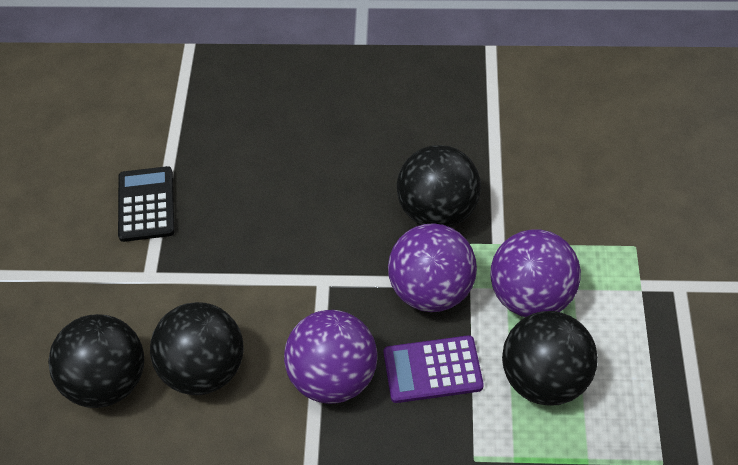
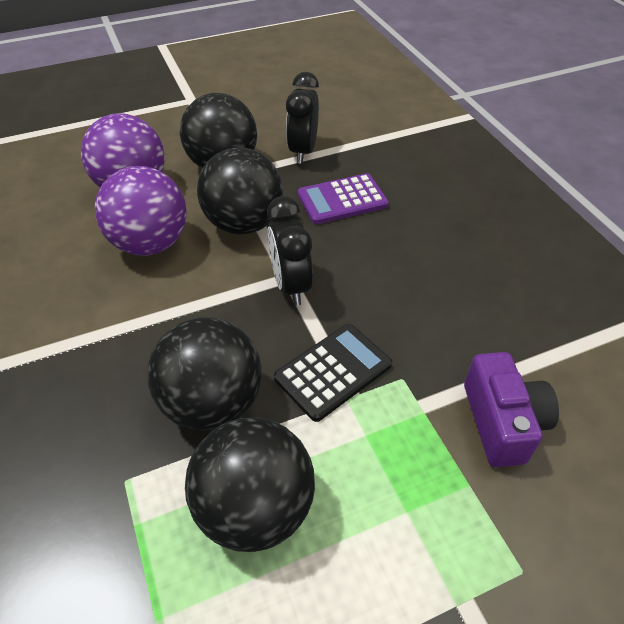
black clock: none = 0 -> [267,196,313,306] [286,72,319,164] = 2
purple ball: [284,310,377,404] [388,223,477,312] [490,229,581,317] = 3 -> [81,113,165,188] [95,166,187,256] = 2
purple camera: none = 0 -> [464,352,559,467] = 1

